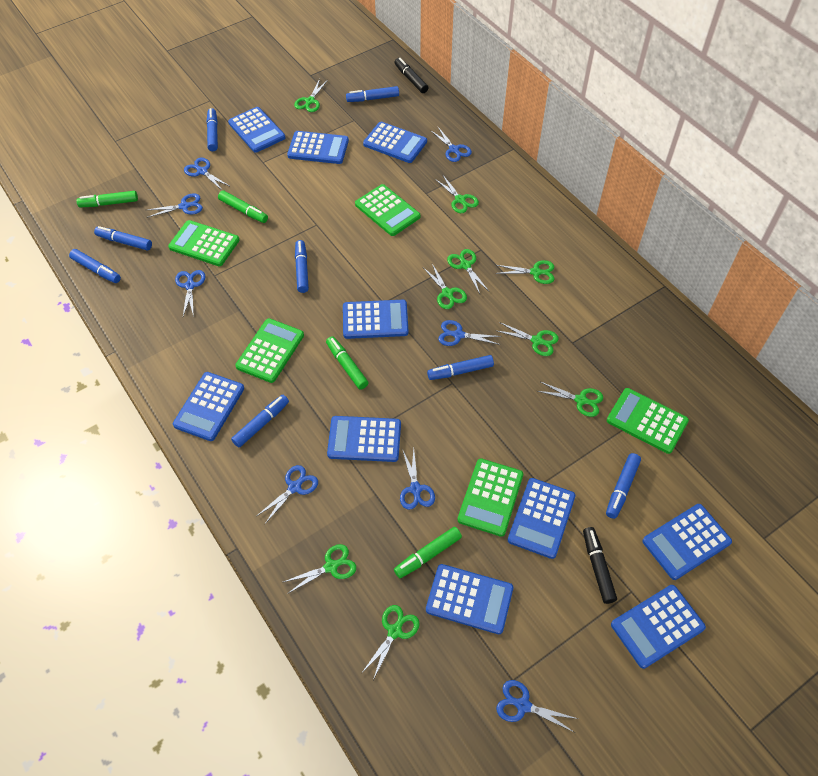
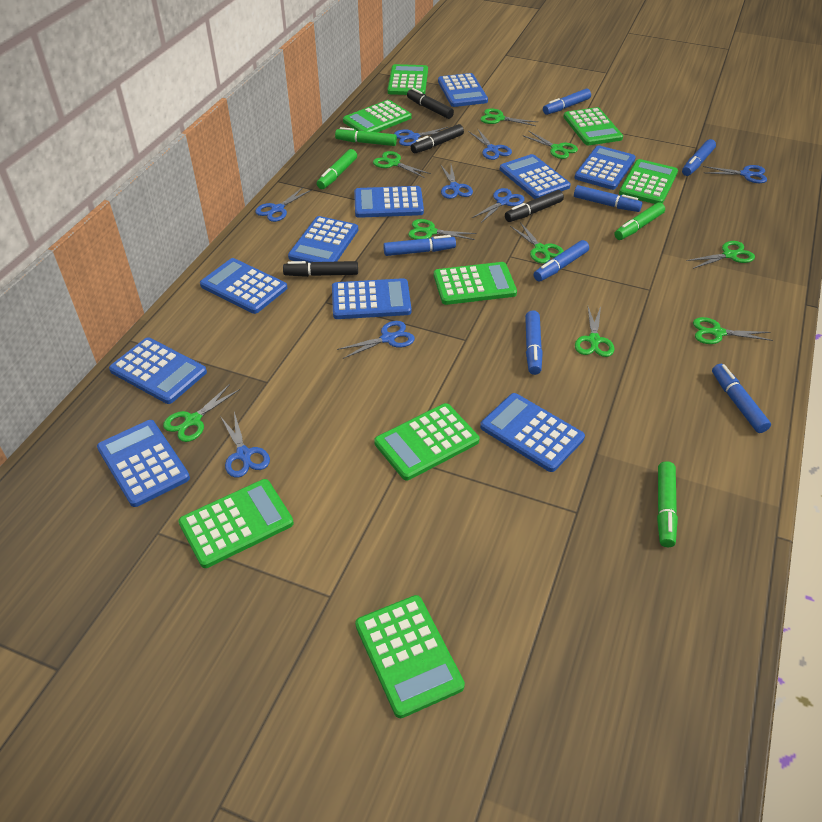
black marker: [394,58,428,93] [583,527,617,604] = 2 -> [283,261,358,277] [407,88,454,119] [411,124,464,153] [505,190,564,222] = 4
blue marker: [69,249,121,283] [94,226,152,251] [206,108,218,151] [231,395,289,447] [295,240,309,293] [346,86,399,102] [427,355,494,380] [606,453,641,519] = 8 -> [383,235,456,256] [525,310,543,375] [534,240,589,281] [543,88,591,115] [574,185,642,212] [682,139,716,176] [712,364,771,433] = 7
green calculator: [168,220,239,266] [235,318,304,383] [355,184,420,236] [458,458,523,537] [607,388,689,454] = 5 -> [179,479,294,568] [343,100,412,132] [355,595,465,718] [374,403,479,480] [388,64,428,95] [434,262,517,305] [563,107,623,145] [619,159,678,204] = 8

